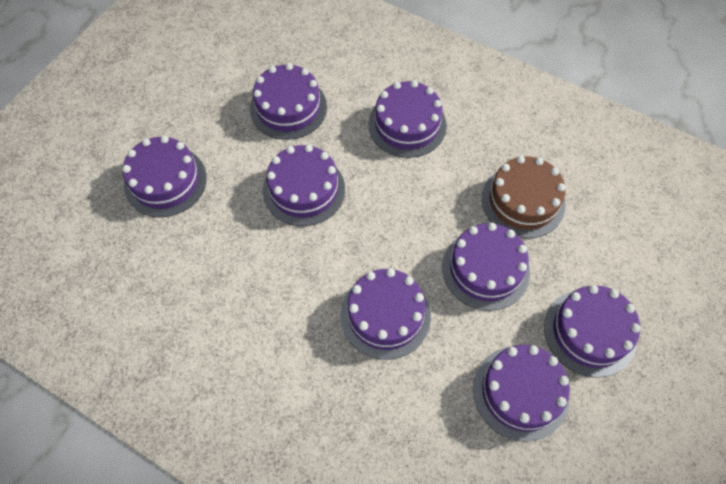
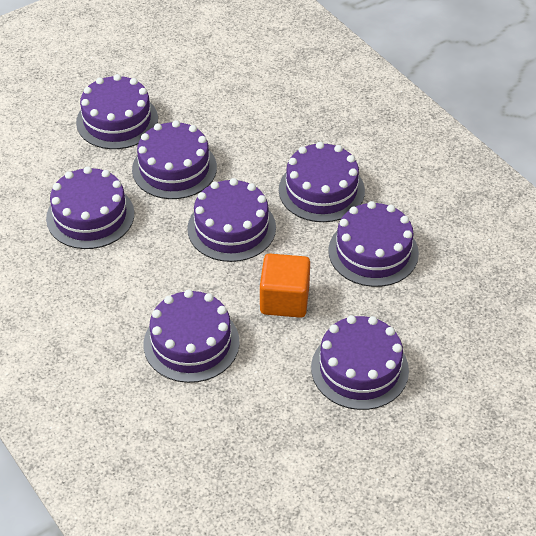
brown cake: [482,156,566,238] = 1 -> none = 0
orange cube: none = 0 -> [260,253,310,318] = 1

